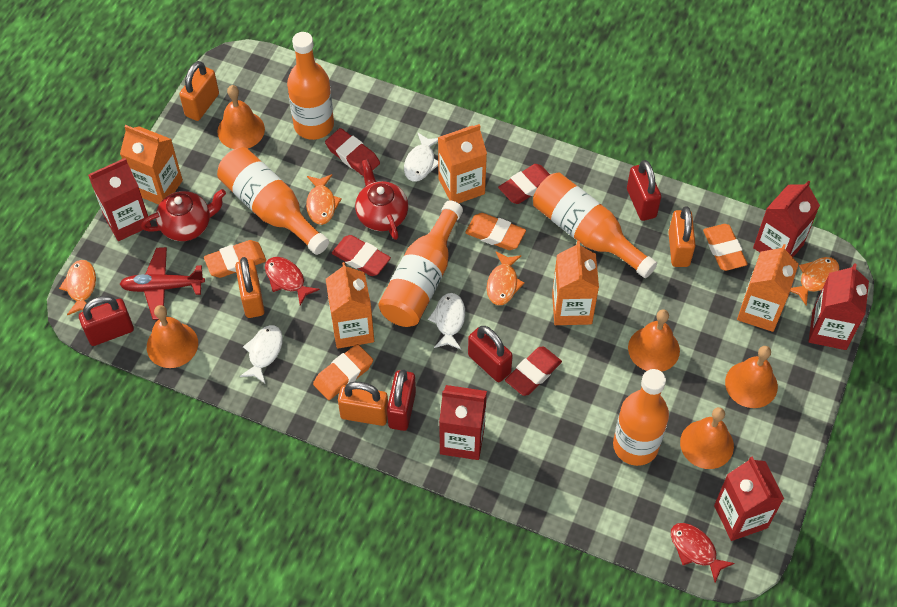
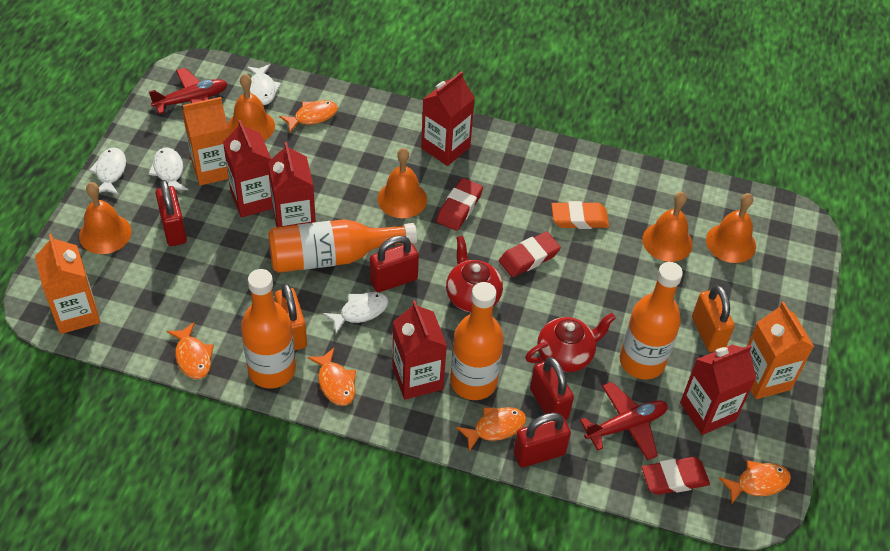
orange bottle: [217,147,329,255] [287,32,334,140] [378,200,463,327] [533,172,657,278] [613,369,669,466] = 5 -> [241,269,296,388] [268,219,417,273] [450,282,504,400] [620,262,683,380] = 4
orange carton: [120,125,183,205] [326,262,374,349] [438,124,487,203] [552,241,599,325] [737,244,799,332] = 5 -> [35,234,100,334] [182,97,229,186] [747,302,814,399] = 3
orange eraser: [204,240,266,278] [313,344,373,400] [465,213,526,250] [703,224,748,271] = 4 -> [551,201,609,229] = 1
orange fish: [59,260,96,315] [306,174,342,225] [487,251,524,305] [790,257,839,306] = 4 -> [167,322,214,379] [279,100,338,132] [308,348,356,406] [456,407,526,451] [719,460,791,505] = 5
orange padlock: [179,61,219,121] [235,257,265,318] [338,382,388,426] [668,207,696,267] = 4 -> [275,283,307,350] [692,285,735,352] = 2
red eraser: [325,128,380,176] [332,235,391,276] [498,164,550,204] [505,346,562,396] = 4 -> [436,178,483,231] [499,232,561,277] [641,457,710,495] = 3
red fish: [265,257,320,305] [671,523,735,583] = 2 -> none = 0
red plane: [120,247,205,320] = 1 -> [148,68,228,114] [580,382,668,460] = 2
white fish: [240,325,283,383] [404,132,438,182] [428,293,465,349] = 3 -> [89,148,126,195] [148,148,188,190] [247,64,281,105] [323,292,389,334] = 4

